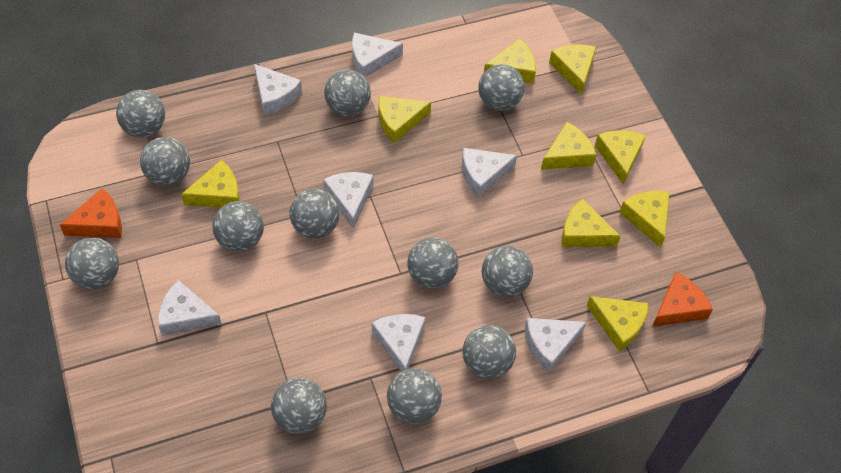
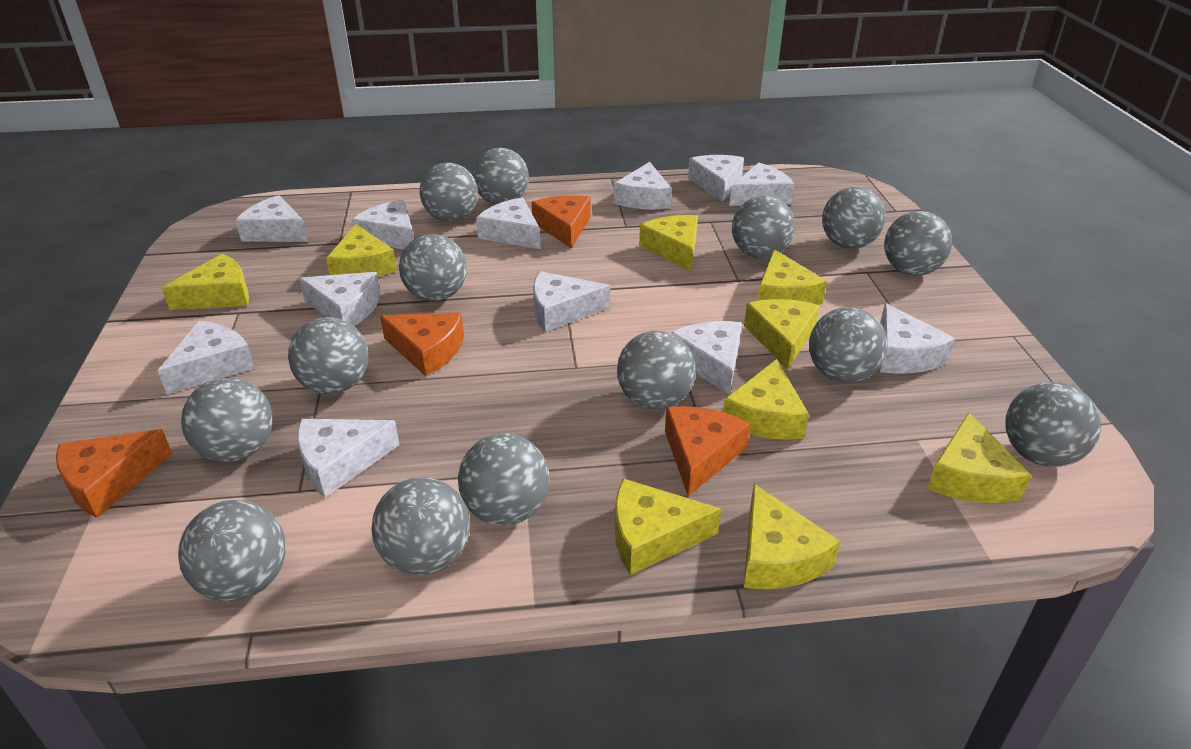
grey ball: [65,238,119,289] [116,90,165,138] [140,137,190,186] [212,201,264,252] [271,378,327,434] [289,189,340,239] [324,69,371,116] [387,368,442,424] [407,237,458,289] [462,325,516,379] [478,64,524,111] [482,246,533,297] = 12 -> [178,500,286,602] [181,378,273,462] [288,317,369,394] [371,477,470,575] [399,234,467,301] [420,162,478,222] [458,433,550,526] [473,148,529,205] [617,331,696,410] [732,196,795,259] [809,307,888,383] [822,187,885,249] [884,211,952,276] [1006,382,1101,467] = 14
orange cheese: [60,188,122,238] [652,272,713,327] = 2 -> [56,429,172,518] [380,312,464,376] [531,195,591,248] [665,406,751,496] = 4
white cheese: [158,280,222,336] [254,64,302,115] [323,172,373,229] [352,33,403,77] [372,314,426,372] [462,148,517,197] [525,318,586,372] = 7 -> [157,321,255,394] [235,195,309,242] [297,419,399,498] [299,272,380,326] [352,199,414,249] [476,197,541,249] [533,271,610,332] [614,162,672,209] [671,321,742,395] [688,155,744,202] [729,163,795,206] [880,303,956,374] = 12

